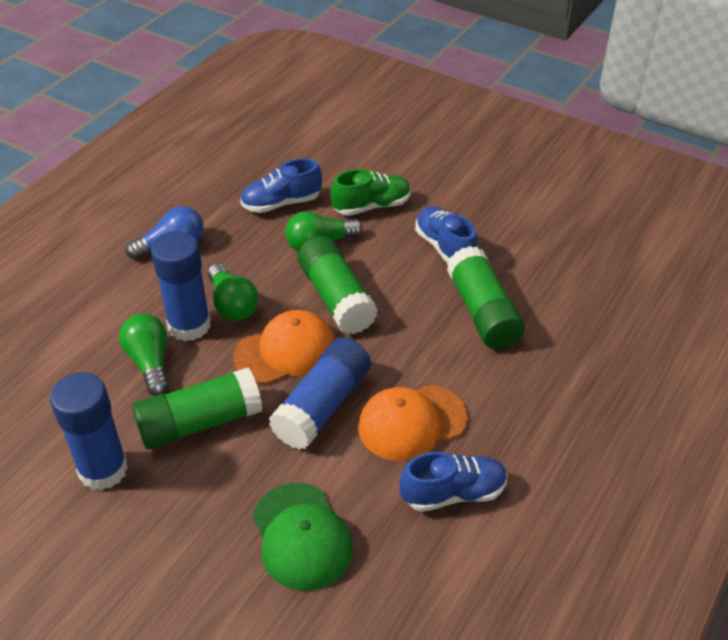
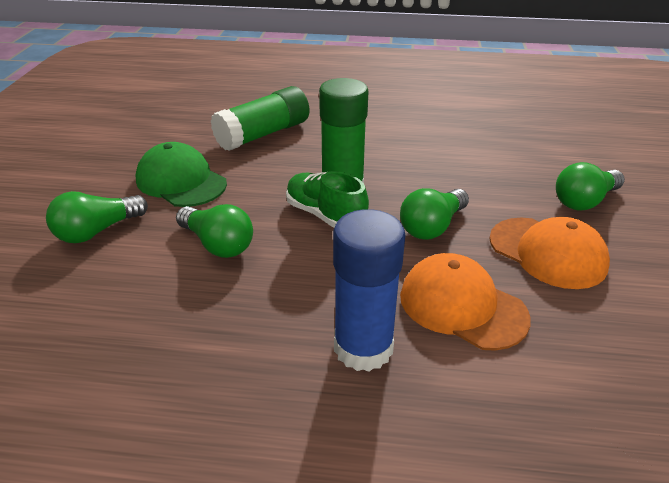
blue glue stick: [50,372,128,490] [151,231,211,341] [269,337,371,450] = 3 -> [333,209,405,372] = 1
blue light bulb: [126,206,204,260] = 1 -> none = 0
blue shoe: [240,158,322,213] [399,452,507,512] [415,206,477,263] = 3 -> none = 0
green glue stick: [132,367,263,449] [298,236,378,334] [447,246,525,349] = 3 -> [211,86,309,151] [319,78,368,183] = 2
green light bulb: [119,314,169,396] [208,264,258,321] [285,211,363,252] = 3 -> [46,191,148,243] [176,204,253,258] [400,188,469,240] [556,162,625,211] = 4

